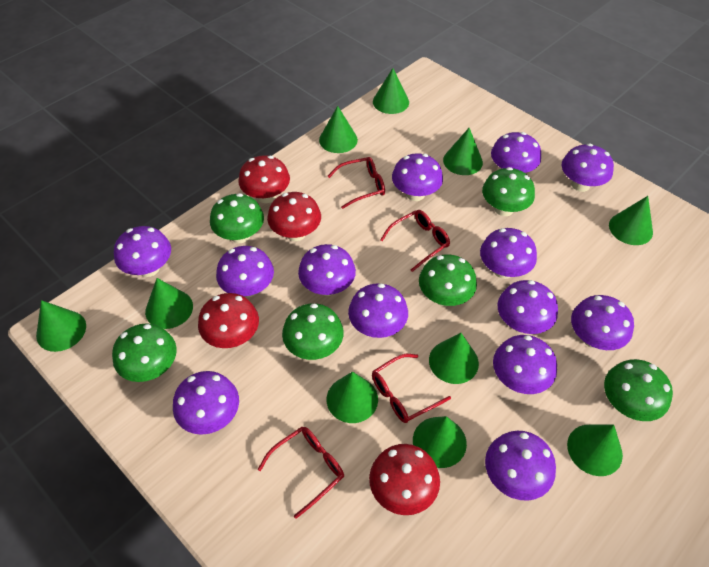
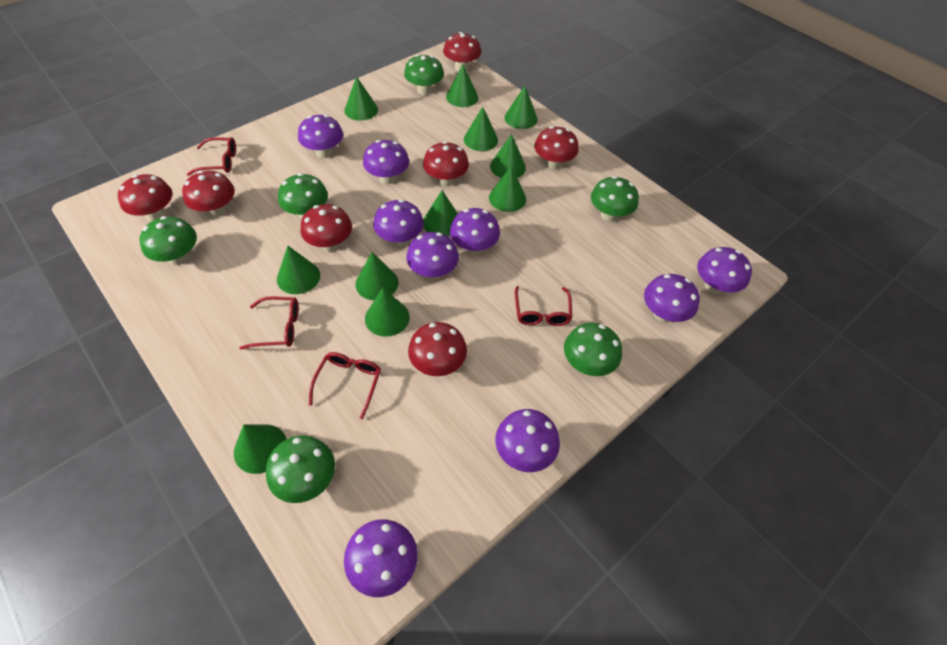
green cone: [36,300,86,352] [145,278,193,329] [319,106,358,153] [327,372,378,423] [373,68,409,114] [413,416,467,468] [429,333,479,384] [443,128,483,175] [567,425,623,476] [609,196,653,245] = 10 -> [234,424,286,474] [277,246,320,294] [344,76,378,121] [356,252,399,300] [365,288,410,337] [423,190,458,236] [446,64,478,107] [464,107,498,151] [489,166,526,212] [490,134,526,178] [504,86,538,129] = 11
purple mushroom: [114,226,171,277] [173,371,239,435] [216,246,274,297] [298,244,356,296] [348,283,408,338] [392,153,443,201] [480,228,537,279] [485,431,556,501] [491,132,541,173] [493,335,557,394] [498,280,558,334] [562,143,614,192] [571,295,634,350] = 13 -> [298,115,343,158] [344,519,418,597] [363,140,409,184] [373,199,424,247] [406,232,459,280] [450,208,500,255] [495,409,560,472] [644,274,700,322] [697,247,752,294] = 9
red mushroom: [198,293,259,348] [238,155,290,203] [267,192,321,241] [369,444,440,515] = 4 -> [118,174,172,221] [182,171,235,217] [301,204,352,251] [408,322,467,376] [423,141,469,186] [443,32,481,71] [534,126,579,169] = 7

